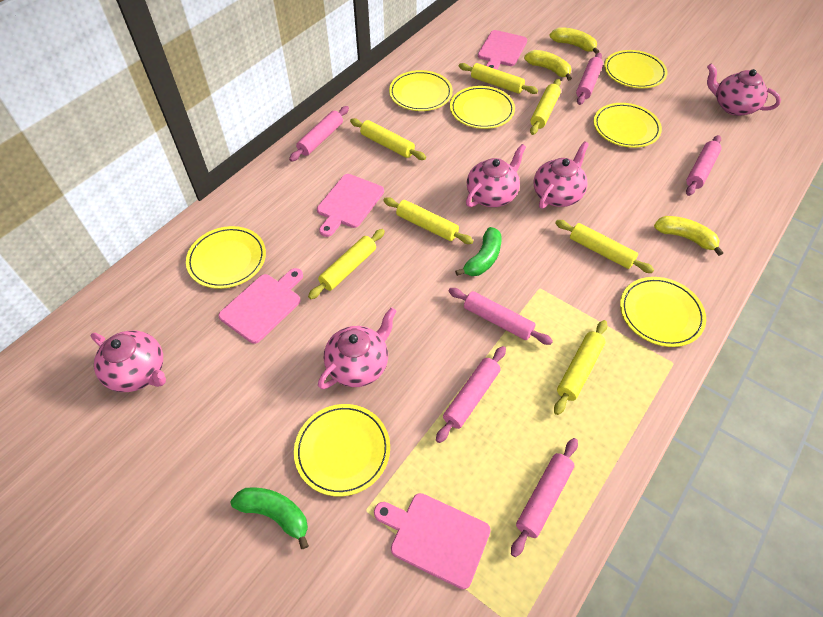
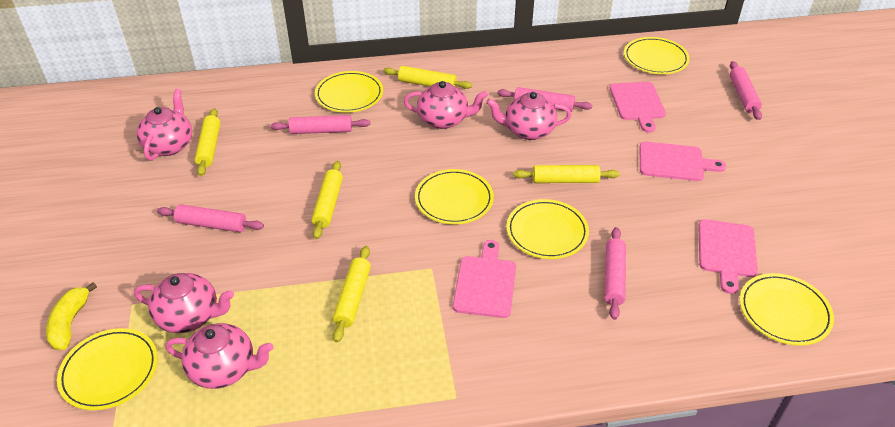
green banana: [231,487,309,549] [455,227,502,276] = 2 -> none = 0
pink rolling pin: [289,106,349,162] [436,346,506,443] [449,288,553,345] [511,438,578,557] [576,53,603,105] [686,135,722,196] = 6 -> [157,204,264,232] [270,115,370,134] [497,87,592,112] [604,227,626,320] [730,61,762,120] = 5
yellow banana: [524,50,572,81] [549,27,599,54] [654,216,723,256] = 3 -> [46,282,97,350] = 1
yellow plate: [186,226,266,289] [294,404,390,497] [389,70,453,111] [450,86,515,129] [594,103,662,148] [604,50,667,88] [620,277,706,347] = 7 -> [57,328,158,410] [315,71,383,113] [415,169,494,224] [506,199,589,259] [624,37,690,74] [740,273,834,346] = 6
yellow rolling pin: [308,229,385,299] [350,118,426,160] [383,197,473,244] [459,63,538,94] [530,79,561,135] [554,320,608,415] [555,220,654,273] = 7 -> [195,108,221,176] [312,161,343,239] [333,246,371,342] [383,66,472,89] [513,165,620,183] = 5

